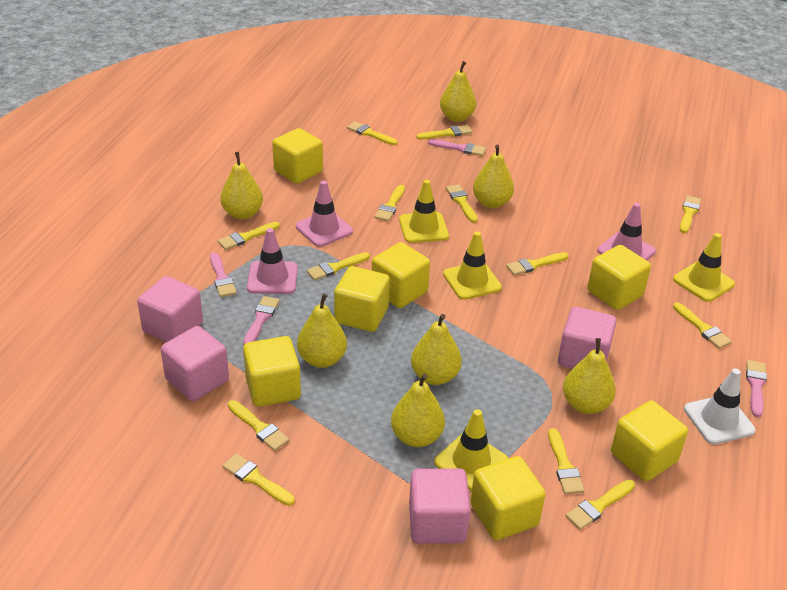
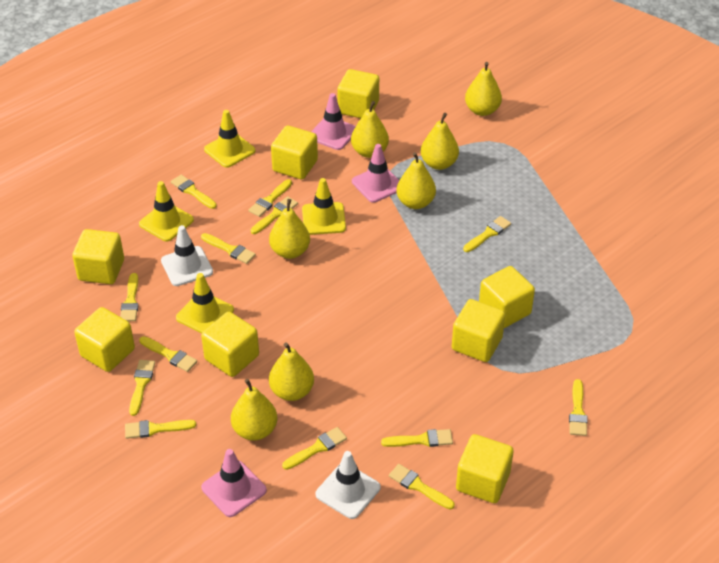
pink brush: [210,252,237,297] [243,296,280,345] [428,139,486,156] [746,360,767,417] = 4 -> none = 0
pink cube: [137,276,203,342] [161,326,229,401] [409,469,471,544] [558,307,617,369] = 4 -> none = 0
white traffic cone: [684,368,756,445] = 1 -> [161,225,213,286] [316,451,381,519] = 2
yellow cube: [243,336,301,407] [272,128,323,184] [334,266,390,332] [372,242,430,308] [470,456,546,540] [587,245,651,310] [611,401,688,481] = 7 -> [72,229,124,284] [74,307,135,372] [201,312,259,377] [271,126,318,179] [337,69,379,118] [452,299,505,362] [456,434,514,503] [479,266,535,328] = 8

